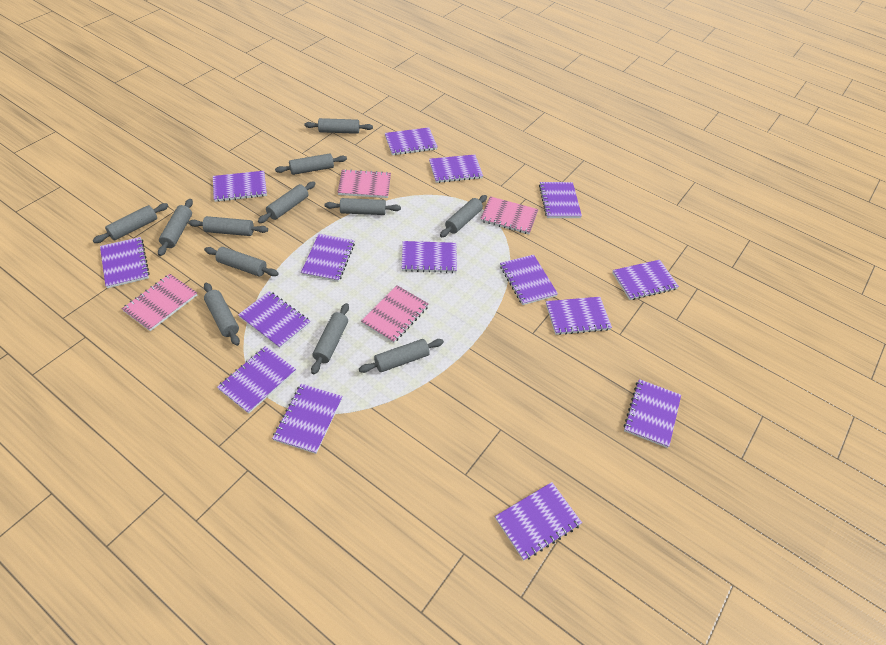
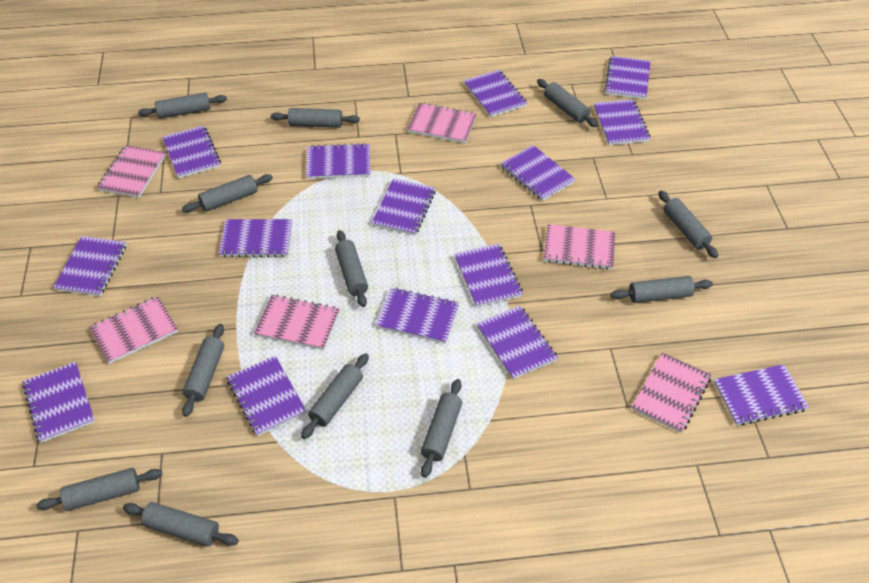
pink notebook: [122,274,197,331] [337,169,391,198] [361,285,429,343] [480,196,538,234] = 4 -> [89,296,178,364] [97,145,166,198] [254,295,339,350] [407,103,477,143] [544,224,615,269] [632,352,711,433] = 6

